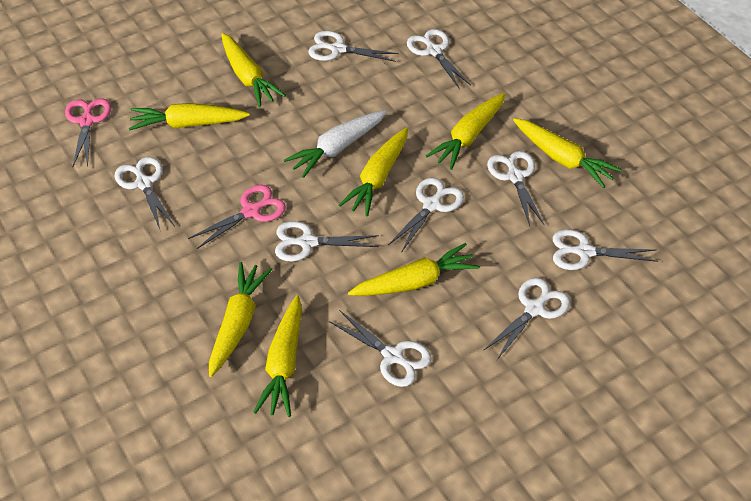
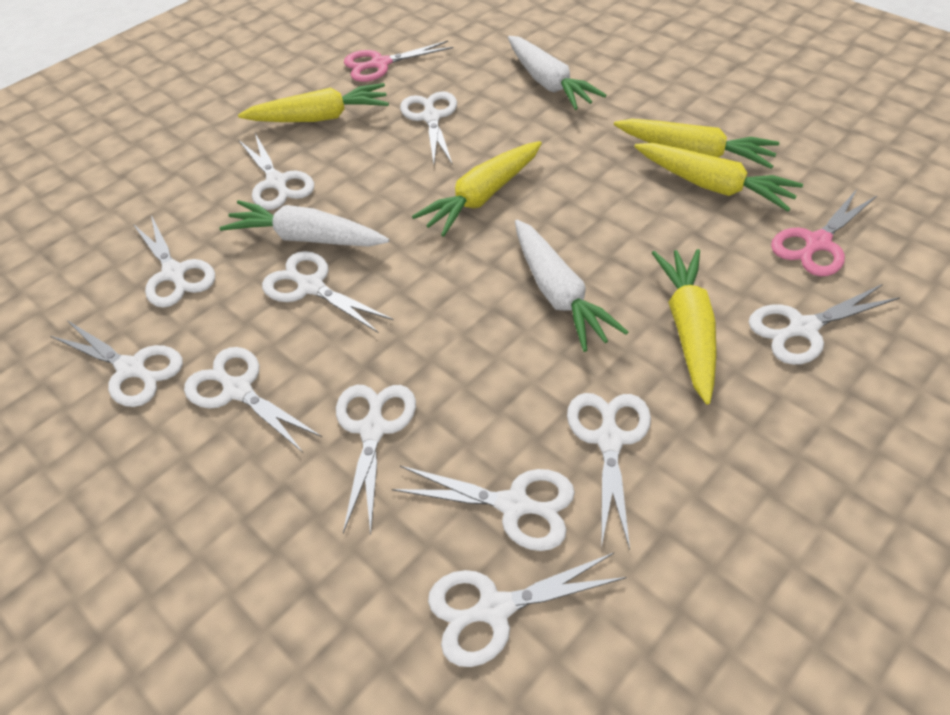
white carrot: [284,110,387,178] = 1 -> [220,200,389,247] [508,36,607,110] [515,220,628,352] = 3
white scissors: [115,157,174,229] [275,221,379,262] [308,31,399,62] [329,310,431,387] [388,177,464,253] [407,29,471,89] [484,278,570,360] [487,151,544,226] [553,229,658,270] = 9 -> [51,320,183,407] [133,215,215,308] [184,347,322,452] [239,133,314,210] [262,251,393,333] [336,385,416,535] [392,466,575,551] [400,91,457,165] [428,553,627,667] [567,393,651,550] [748,284,900,365] = 11
yellow carrot: [129,103,250,130] [209,262,273,377] [221,33,286,107] [253,295,302,417] [339,128,408,216] [348,243,480,296] [426,93,506,170] [513,118,622,188] = 8 -> [238,83,389,122] [412,141,542,237] [614,119,779,169] [634,143,803,212] [652,249,717,404] = 5

